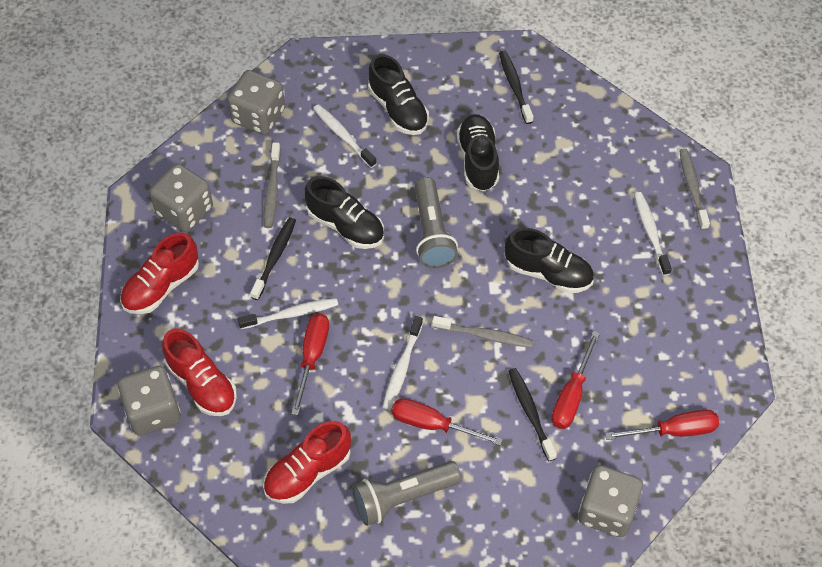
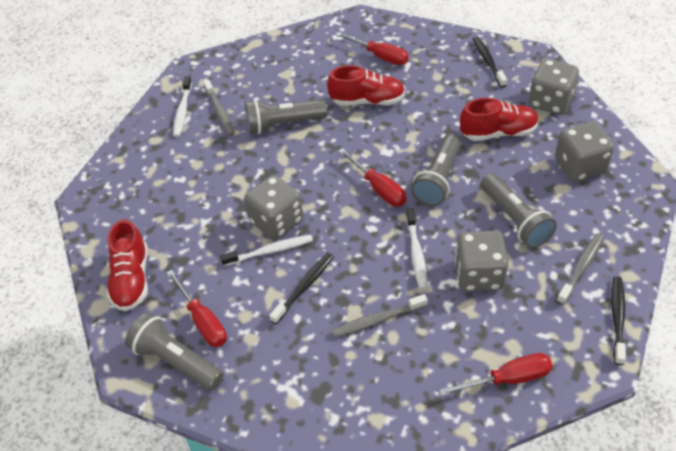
black shoe: [304,176,384,249] [368,54,429,135] [457,114,499,191] [504,228,594,293] = 4 -> none = 0
grey flashlight: [352,461,461,526] [415,177,458,268] = 2 -> [125,313,224,391] [245,99,328,134] [411,133,462,206] [481,173,557,248] = 4
white toothbrush: [238,298,338,329] [313,104,377,168] [383,316,423,410] [634,192,672,276] = 4 -> [173,76,192,137] [220,235,313,266] [406,208,427,290] = 3

